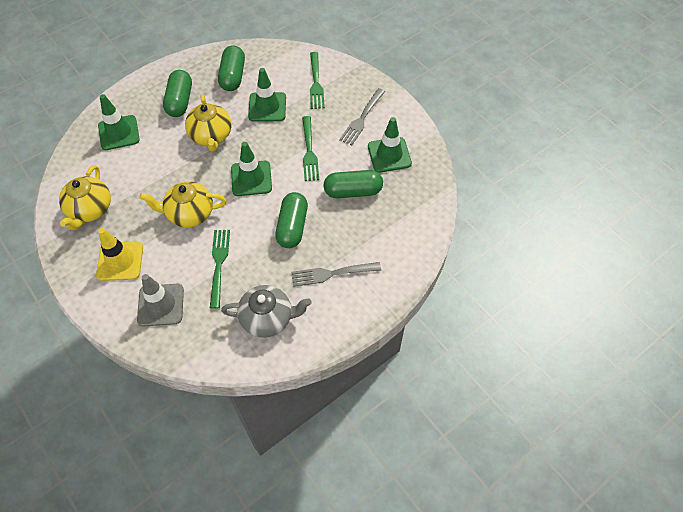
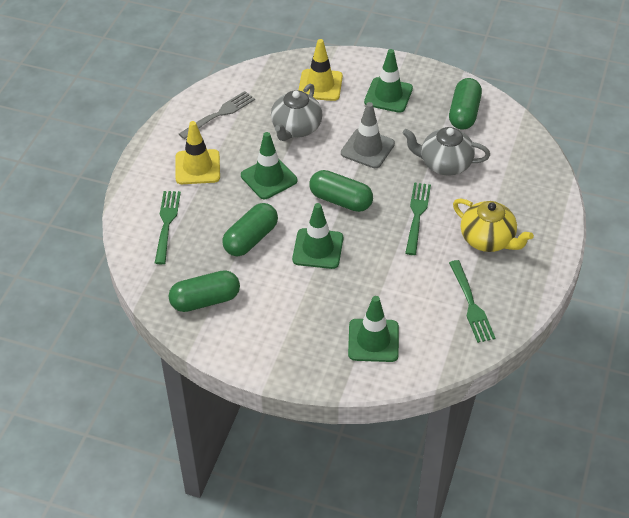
grey fork: [291,262,381,287] [339,88,385,145] = 2 -> [179,91,255,139] = 1
grey teapot: [221,285,312,338] = 1 -> [271,84,322,141] [402,127,490,176] = 2
yellow teapot: [59,165,111,230] [139,181,227,227] [185,94,232,152] = 3 -> [453,198,534,252] = 1
yellow traffic cone: [96,228,143,281] = 1 -> [176,121,220,184] [298,39,343,101] = 2

